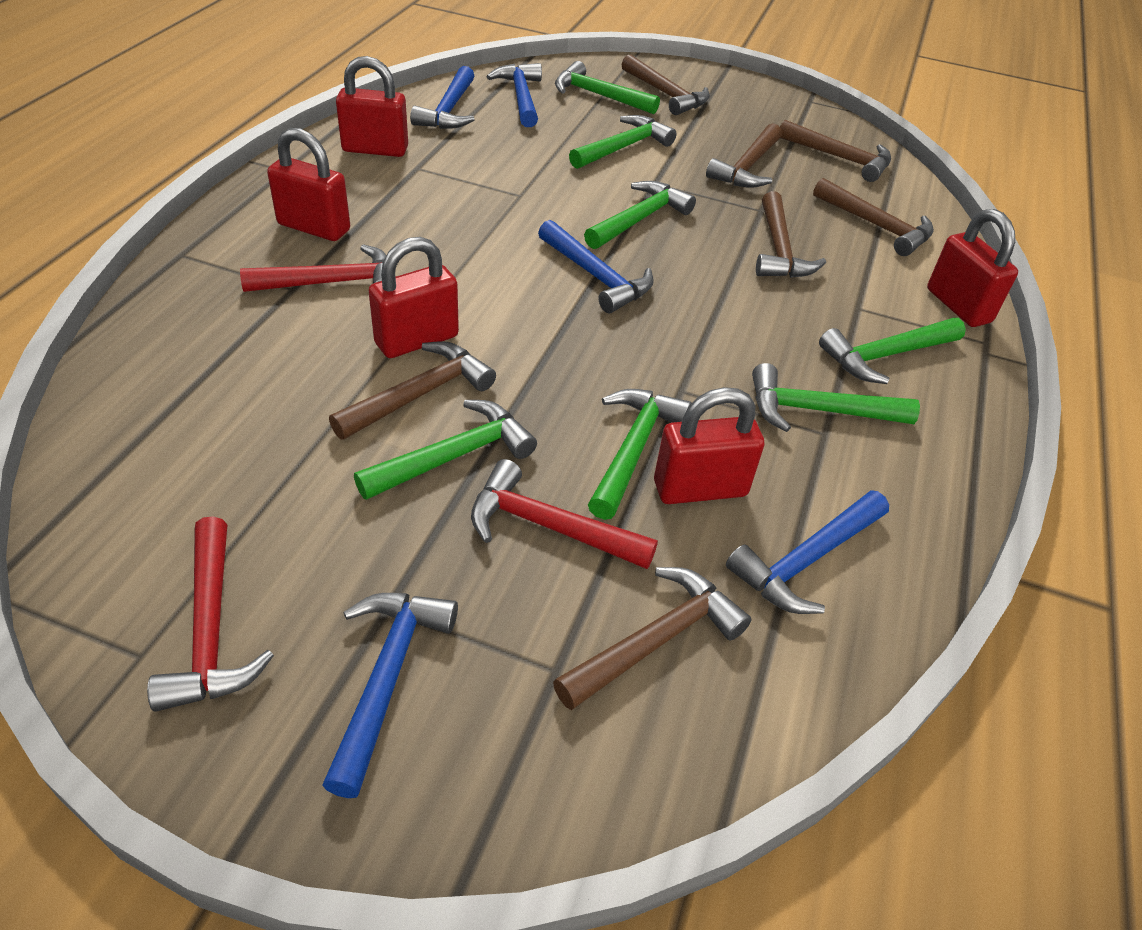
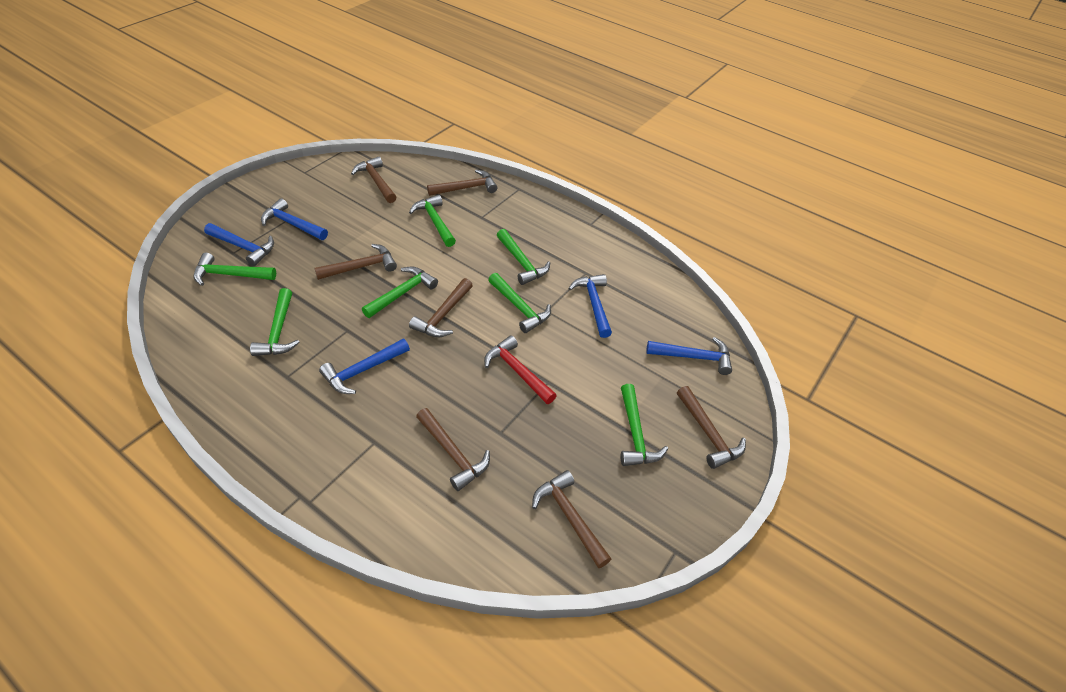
red hammer: [147,516,274,712] [240,244,386,292] [471,459,658,569] = 3 -> [484,335,557,404] = 1
red padlock: [267,128,350,241] [336,56,408,157] [368,237,459,358] [654,387,764,504] [927,209,1018,327] = 5 -> none = 0

